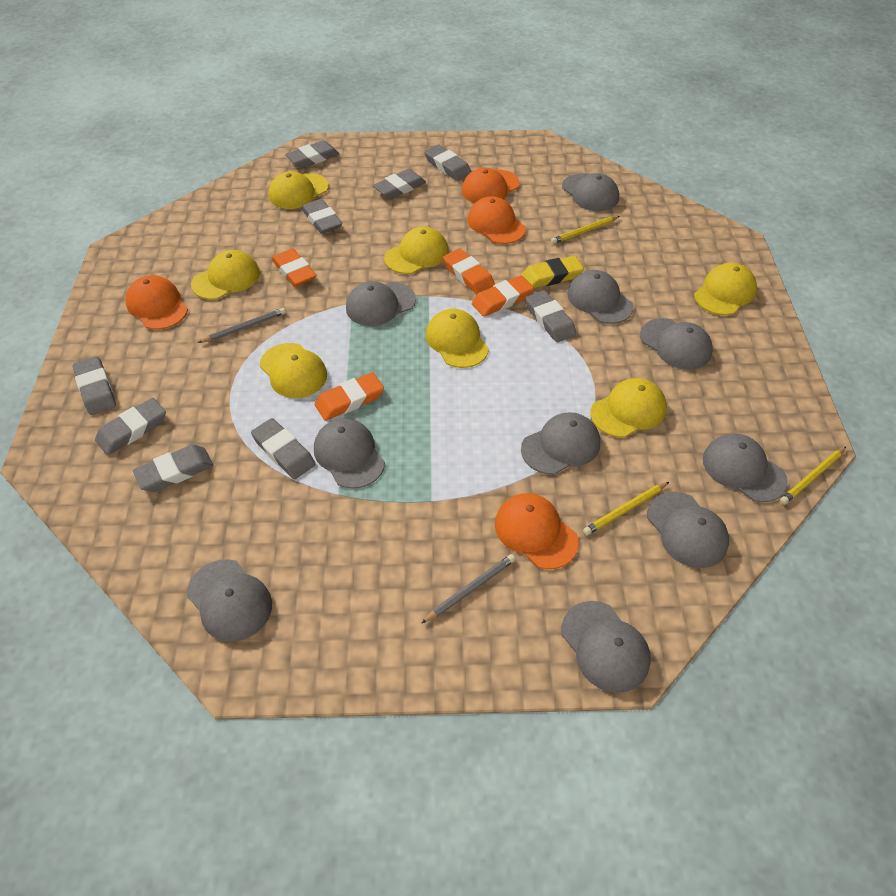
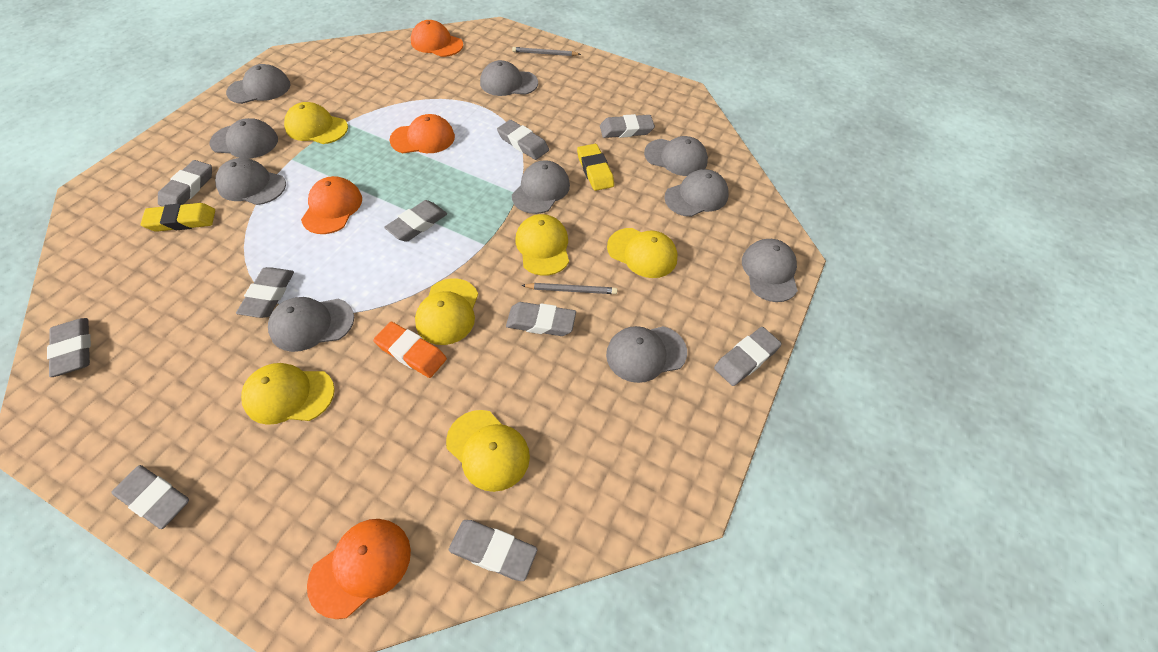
grey eraser: [73,356,116,415] [95,398,166,455] [133,445,213,492] [251,418,315,479] [285,140,339,168] [301,199,342,234] [372,169,426,199] [424,144,471,181] [525,290,576,342] = 9 -> [47,318,91,377] [111,465,189,529] [158,160,212,207] [236,267,294,318] [384,200,447,242] [449,520,538,581] [497,120,549,160] [506,302,576,336] [600,114,655,138] [714,327,782,386] = 10
orange eraser: [272,248,317,287] [315,372,384,421] [443,248,495,294] [472,275,534,317] = 4 -> [373,322,447,378] = 1
yellow cap: [191,250,260,300] [260,343,327,398] [268,171,329,209] [384,227,449,274] [426,309,489,368] [590,378,667,438] [694,263,757,315] = 7 -> [241,363,335,425] [284,102,348,144] [415,278,478,345] [446,410,530,492] [515,214,569,276] [607,228,678,278] = 6
yellow eraser: [521,256,584,288] = 1 -> [141,203,215,232] [577,144,614,191] = 2
yellow pencil: [551,216,620,244] [583,482,669,535] [780,447,846,505] = 3 -> none = 0

